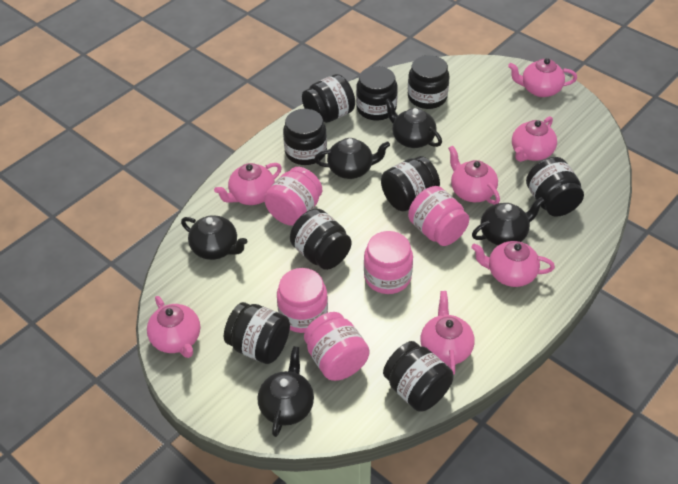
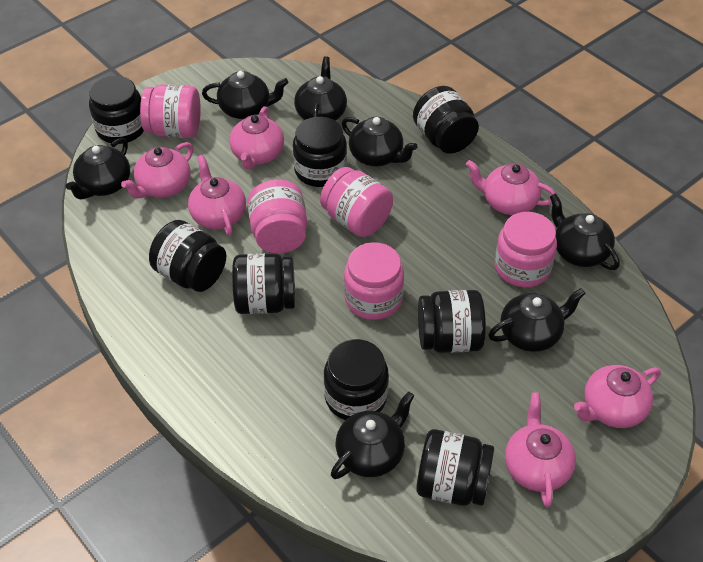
black jar: [224,302,290,364] [283,109,327,165] [290,209,352,270] [302,74,355,123] [356,66,398,121] [381,156,440,212] [383,341,454,412] [408,55,450,109] [526,157,584,217] = 9 -> [89,76,144,144] [149,220,226,292] [232,253,295,314] [293,117,347,187] [324,339,389,420] [413,86,479,154] [416,429,494,506] [418,290,486,353] = 8
black teapot: [181,216,247,260] [258,346,314,437] [314,138,390,179] [384,98,442,148] [472,197,545,245] = 5 -> [65,138,130,199] [202,71,288,119] [294,56,347,121] [331,391,414,479] [342,117,418,166] [488,288,586,352] [550,193,620,270] = 7
pink teapot: [147,296,200,358] [214,163,282,205] [421,291,475,374] [448,145,500,205] [471,241,555,287] [508,58,577,97] [512,116,557,162] = 7 -> [121,142,193,199] [188,155,246,236] [229,106,284,170] [466,160,556,215] [505,392,576,507] [574,365,661,428] = 6

